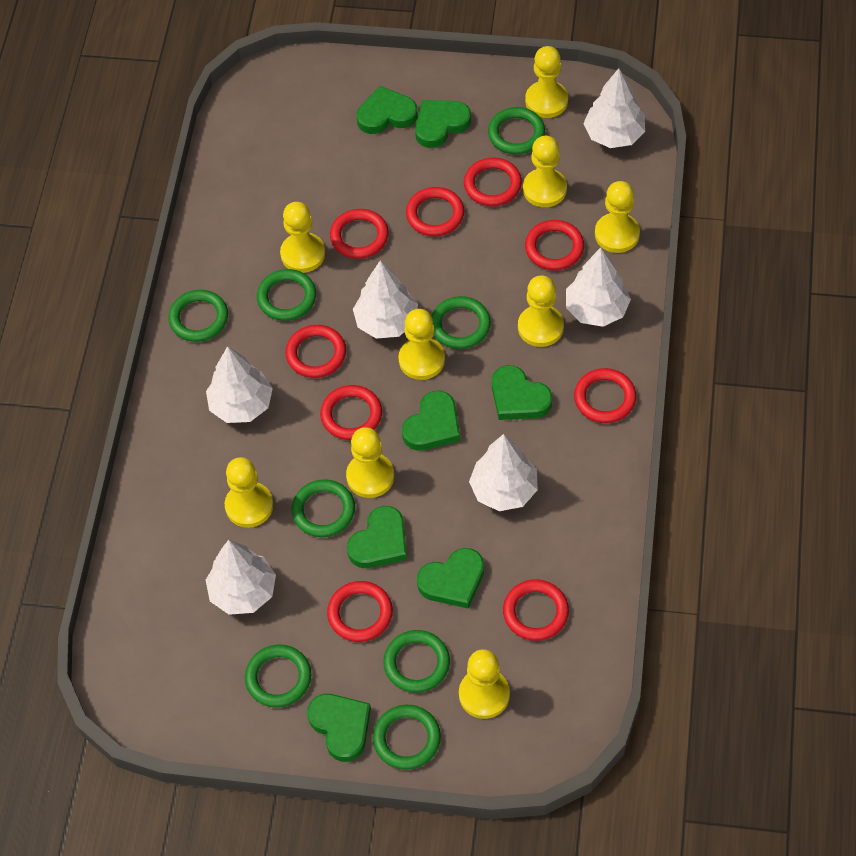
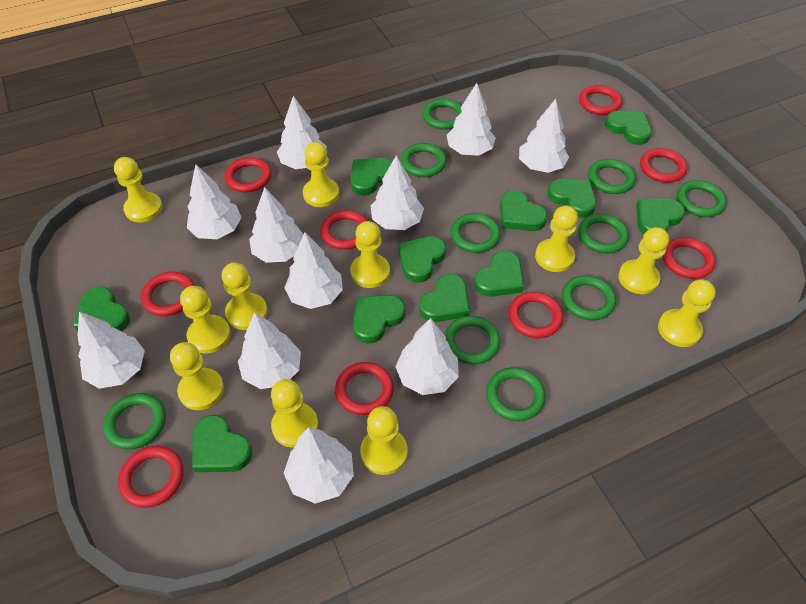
green heart: [307,694,371,762] [347,506,407,568] [357,86,418,134] [402,391,460,450] [415,100,471,148] [417,548,484,609] [492,365,552,420] = 7 -> [73,286,130,332] [192,415,253,472] [350,158,392,196] [353,295,405,344] [398,236,446,282] [419,274,470,322] [474,251,524,297] [500,191,548,231] [547,179,597,218] [605,111,652,145] [636,199,685,235] = 11
green ring: [168,290,228,342] [245,644,311,707] [257,269,316,321] [292,479,355,537] [373,705,441,770] [383,630,450,693] [431,296,491,349] [488,107,545,154] = 8 -> [103,393,166,450] [401,143,447,177] [422,99,462,130] [445,316,500,364] [451,213,501,253] [486,367,546,421] [562,275,616,321] [578,214,629,253] [588,159,636,194] [677,180,727,217] = 10
white tree: [206,346,273,423] [206,540,276,615] [353,260,418,339] [469,434,538,511] [566,247,631,327] [583,68,645,148] = 6 -> [78,311,145,389] [187,165,242,239] [238,312,301,389] [249,187,304,263] [277,96,327,169] [284,232,343,309] [284,427,354,504] [371,155,424,230] [396,318,459,395] [447,83,496,156] [519,99,569,173] = 11
yellow pawn: [225,457,273,528] [280,202,325,273] [346,427,394,498] [398,309,445,380] [459,649,510,719] [518,276,564,347] [523,136,567,207] [525,46,568,118] [595,181,640,253] = 9 -> [114,157,163,222] [170,342,224,410] [180,286,231,354] [222,263,268,330] [271,379,318,448] [303,142,339,207] [350,221,390,288] [360,406,408,475] [535,205,578,272] [618,227,669,294] [658,279,716,347] = 11

